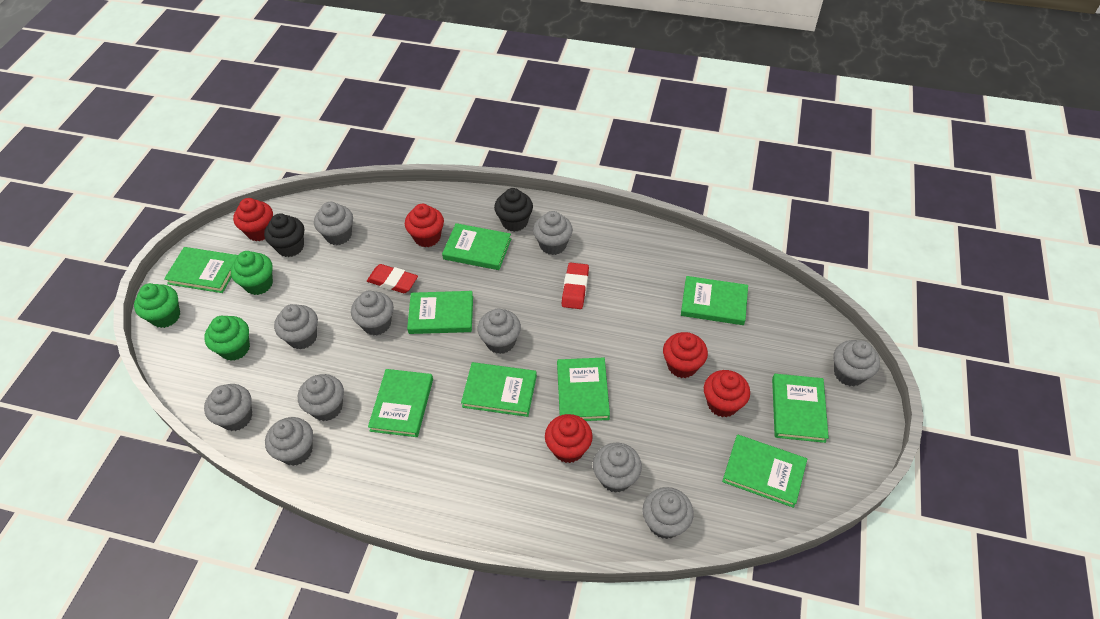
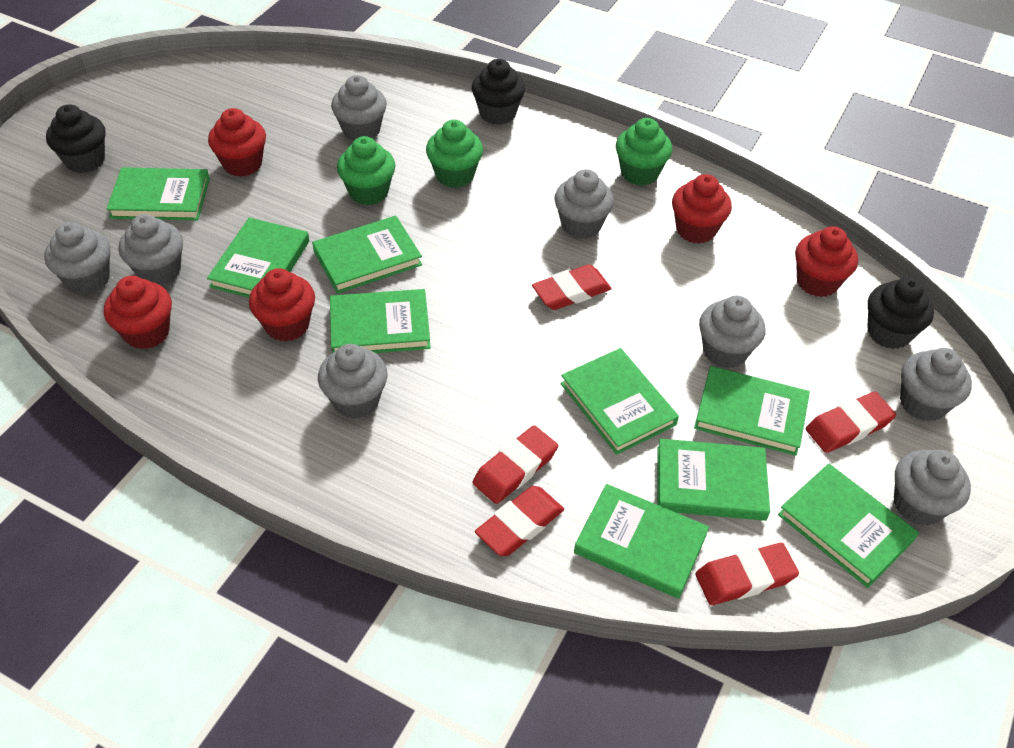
black cupcake: [264,213,304,257] [494,188,533,232] = 2 -> [46,104,106,173] [472,59,525,125] [867,277,934,349] = 3
grey cupcake: [204,384,252,431] [265,417,313,466] [274,304,318,350] [298,374,344,421] [314,202,353,245] [351,291,394,336] [478,309,521,354] [533,211,573,255] [593,443,642,493] [642,487,694,539] [833,340,880,386] = 11 -> [44,222,111,295] [119,214,183,285] [318,344,388,419] [331,75,387,141] [554,169,614,239] [699,296,765,368] [894,450,971,526] [900,348,972,422] = 8
red eraser: [367,264,418,293] [562,263,589,309] = 2 -> [472,425,558,504] [475,486,564,556] [532,264,612,310] [695,543,799,605] [806,392,896,453] = 5

